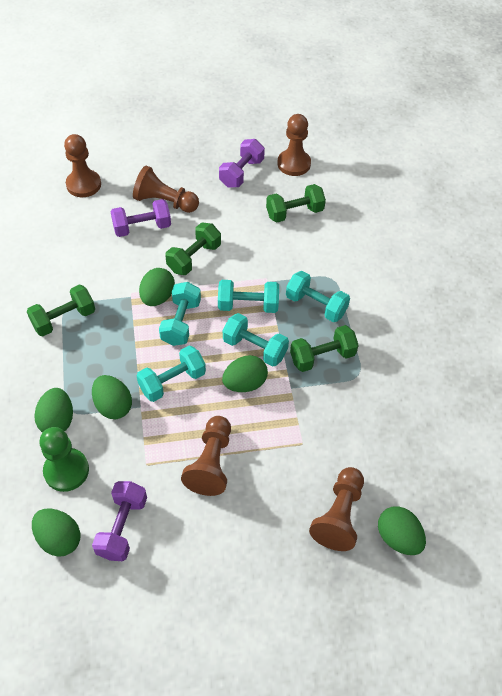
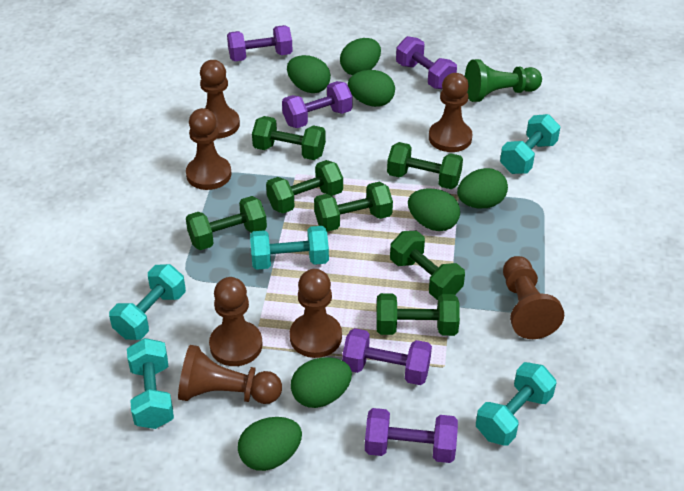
brown pawn: [64,134,101,197] [133,166,199,213] [181,416,231,496] [277,114,311,176] [309,467,364,551] = 5 -> [178,345,282,404] [186,108,231,190] [200,60,240,138] [209,277,263,366] [290,269,342,358] [429,73,472,152] [503,256,564,339] = 7
green dumbbell: [27,285,95,336] [165,222,221,275] [266,184,326,223] [290,325,359,372] = 4 -> [186,196,267,250] [252,116,326,160] [266,160,343,213] [314,182,393,232] [376,293,460,336] [387,142,463,189] [390,231,465,300] = 7
green egg: [32,508,81,557] [34,388,73,433] [92,375,132,419] [139,268,175,306] [222,355,268,392] [378,506,426,555] = 6 -> [238,417,302,471] [287,55,331,93] [291,357,352,408] [340,38,381,75] [348,70,395,107] [408,189,460,231] [457,168,508,208] = 7
purple dumbbell: [92,481,147,561] [110,199,171,237] [219,139,265,188] = 3 -> [227,25,293,61] [282,81,353,128] [342,328,432,385] [365,408,458,463] [396,36,457,89] = 5

